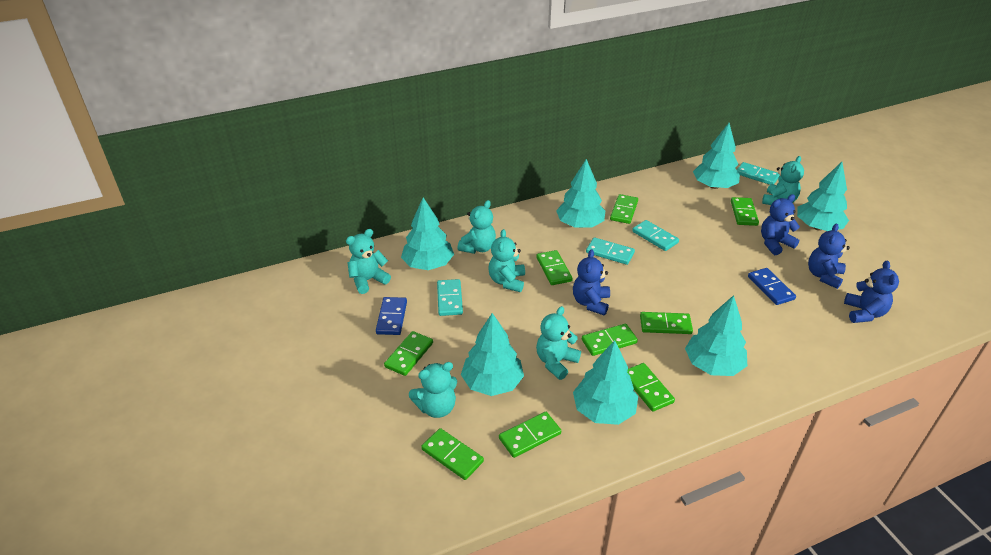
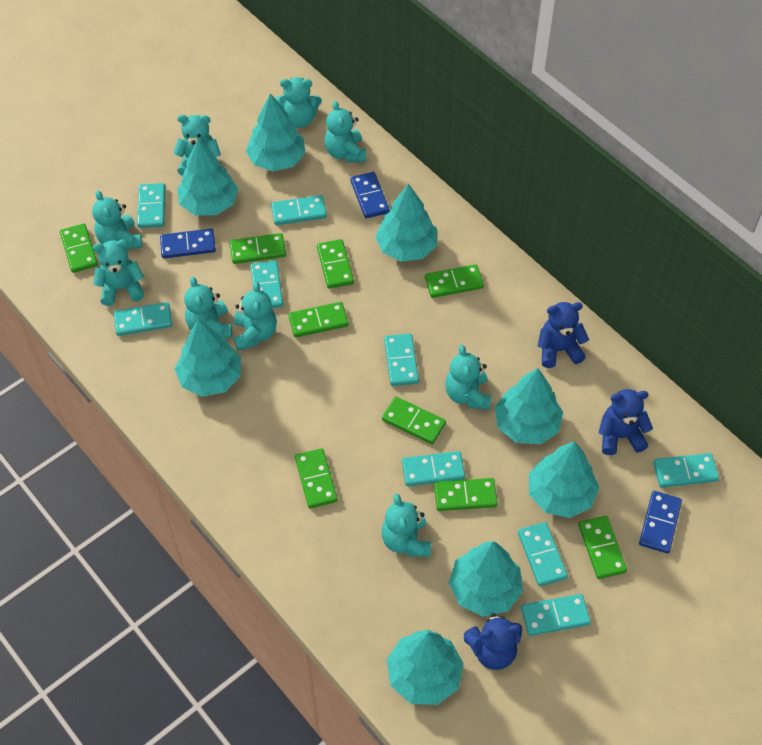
blue domino: [376,297,407,335] [748,268,796,305] = 2 -> [160,229,216,258] [350,172,390,218] [639,491,682,554] = 3
blue teddy bear: [573,249,610,315] [761,194,800,255] [808,224,850,289] [844,260,899,323] = 4 -> [464,613,522,670] [538,302,589,368] [598,389,653,455] = 3
turquoise domino: [437,279,463,316] [586,237,635,265] [632,220,679,251] [737,162,780,185] = 4 -> [114,302,172,336] [137,183,165,228] [250,260,283,308] [271,195,327,225] [384,334,419,386] [402,451,465,486] [518,522,568,586] [521,594,591,636] [653,453,719,488] = 9
turquoise teddy bear: [346,229,391,294] [409,362,457,418] [458,200,496,254] [489,229,525,292] [536,306,581,380] [762,156,804,205] = 6 -> [92,191,142,250] [93,240,145,306] [173,115,221,176] [184,277,232,338] [234,282,277,351] [276,77,322,128] [324,101,366,162] [381,494,431,557] [445,345,491,410] = 9
turquoise tree: [401,197,454,270] [461,313,524,396] [556,159,605,228] [573,340,638,425] [685,295,747,376] [693,123,740,189] [797,162,849,231] = 7 -> [175,319,241,397] [177,139,238,215] [246,93,306,171] [375,184,437,262] [387,629,464,705] [449,541,523,617] [495,368,563,444] [529,441,599,518] = 8

